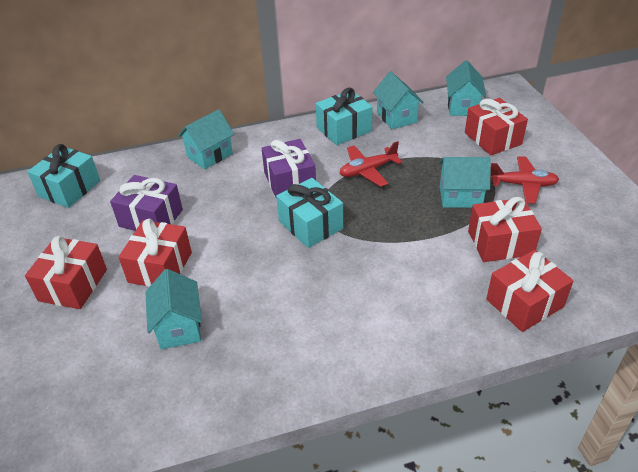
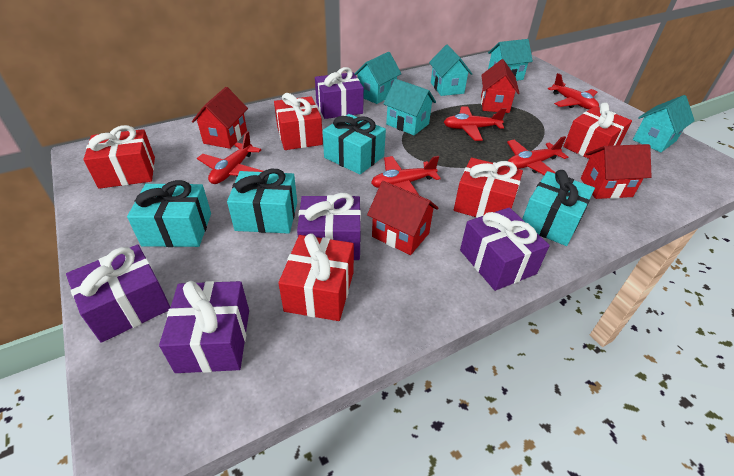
purple gift: [110,175,183,231] [261,139,316,199] = 2 -> [66,244,171,343] [159,281,249,373] [297,193,361,260] [315,67,364,119] [460,207,550,291] = 5
red house: none = 0 -> [192,87,248,149] [367,181,439,255] [481,59,520,113] [581,144,652,199] = 4
red plane: [340,141,402,187] [490,156,559,204] = 2 -> [197,131,263,184] [371,156,441,196] [444,107,507,141] [507,136,568,175] [548,73,599,110] = 5
turquoise gift: [27,144,100,208] [276,178,343,248] [316,88,373,145] = 3 -> [127,180,211,247] [227,169,297,234] [323,114,386,174] [522,170,595,246] = 4

